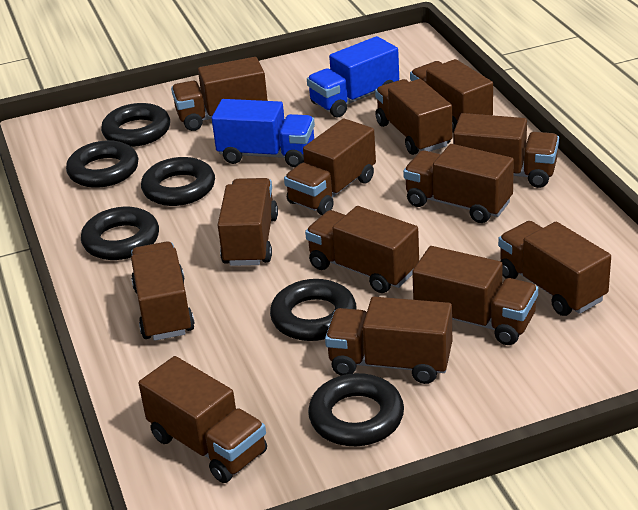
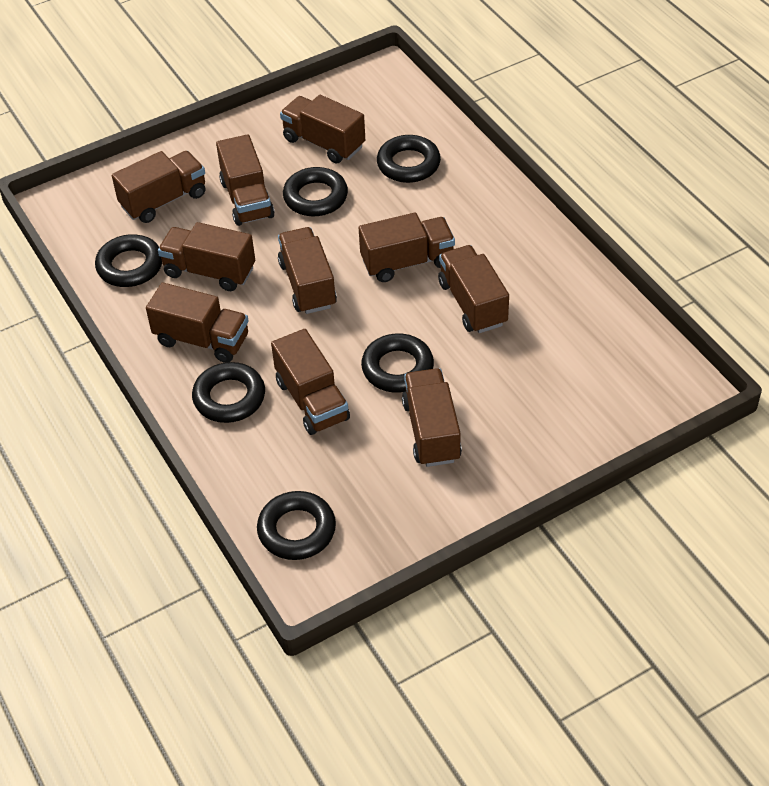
blue truck: [212,99,315,168] [307,36,399,117] = 2 -> none = 0
brown truck: [131,241,195,341] [139,356,267,483] [171,57,268,131] [218,178,278,266] [284,118,376,215] [305,206,419,293] [325,297,452,384] [375,79,452,155] [403,144,514,223] [410,59,493,133] [412,246,538,345] [453,113,559,188] [498,221,611,316] = 13 -> [112,151,206,223] [146,282,249,363] [158,222,255,291] [216,134,275,226] [271,329,350,435] [278,227,337,314] [280,95,365,164] [359,213,455,282] [402,368,462,467] [438,245,509,333] = 10

